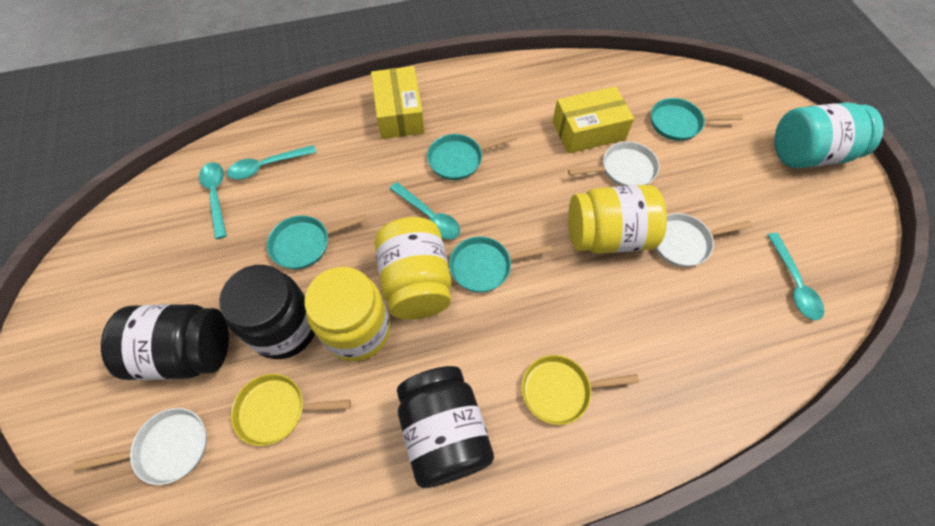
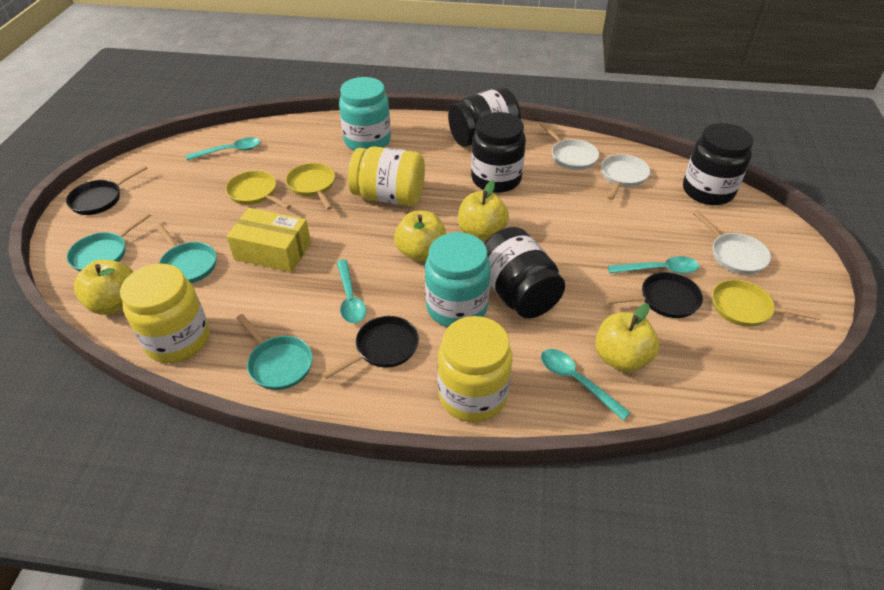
black jar: [101,304,229,380] [219,265,315,359] [397,366,494,488] = 3 -> [448,87,521,147] [471,112,526,193] [484,227,565,318] [683,123,754,205] = 4
black pan: none = 0 -> [66,165,148,215] [322,316,419,379] [606,272,703,318] = 3
turquoise jar: [775,102,884,168] = 1 -> [339,77,391,150] [425,232,491,327] = 2
turquoise pan: [267,214,367,269] [427,134,517,180] [449,236,552,293] [651,98,743,141] = 4 -> [67,212,151,272] [155,224,217,283] [237,314,313,390] = 3
yellow apple: none = 0 -> [74,260,133,315] [394,211,447,262] [458,180,509,241] [595,303,659,372] = 4
yellow box: [371,66,425,139] [553,86,634,154] = 2 -> [226,208,311,272] = 1
yellow pan: [231,374,351,446] [521,355,639,425] = 2 -> [226,171,291,209] [286,163,335,210] [712,279,821,327] = 3

